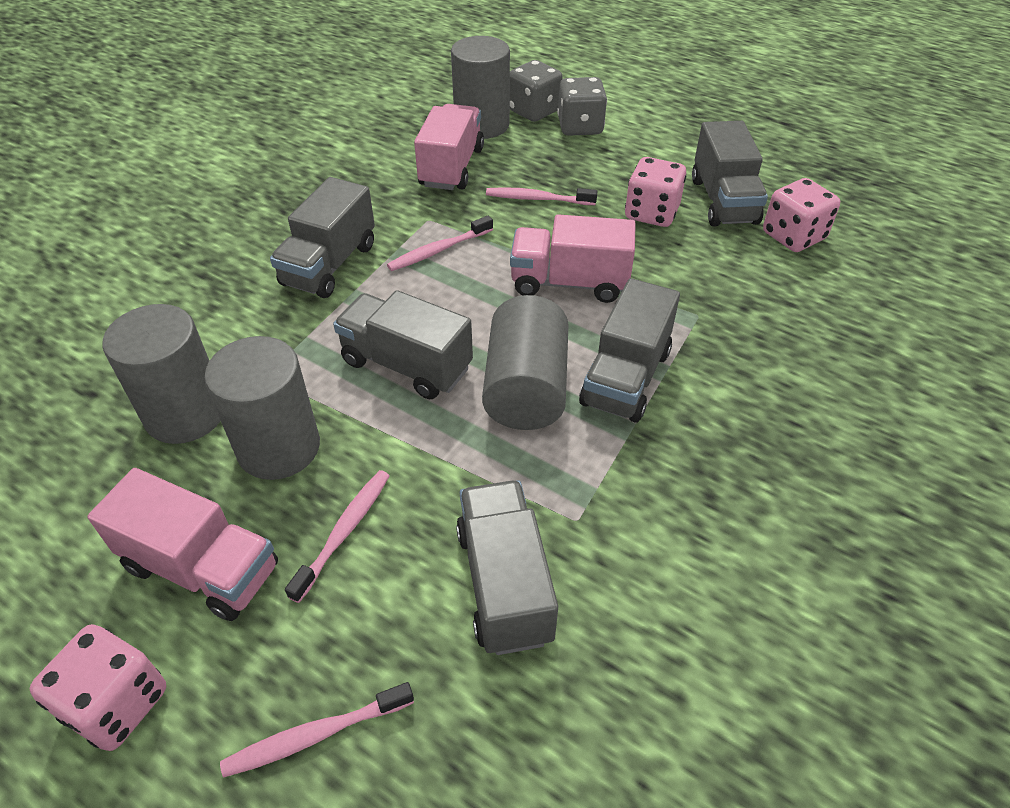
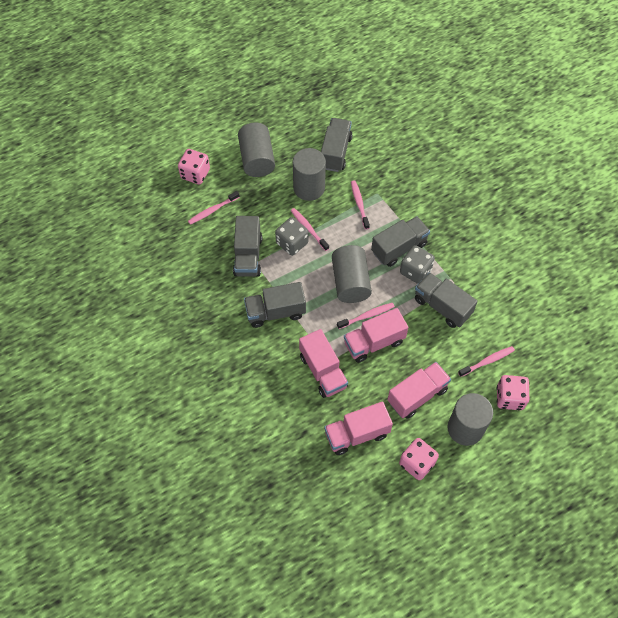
pink toothbrush: [220,682,414,778] [285,470,389,603] [387,216,493,271] [486,187,598,205] = 4 -> [188,191,239,225] [291,208,329,251] [337,303,395,329] [351,180,370,229] [458,346,515,377] = 5
pink truck: [87,468,278,621] [414,104,484,190] [510,214,636,303] = 3 -> [299,329,348,398] [324,402,393,455] [344,308,409,363] [387,362,451,419] = 4

